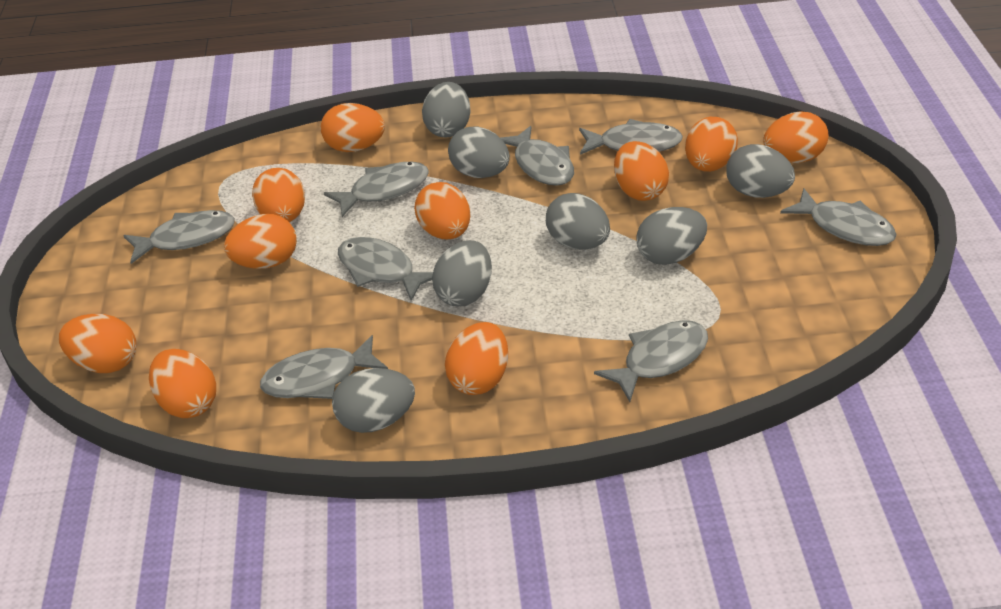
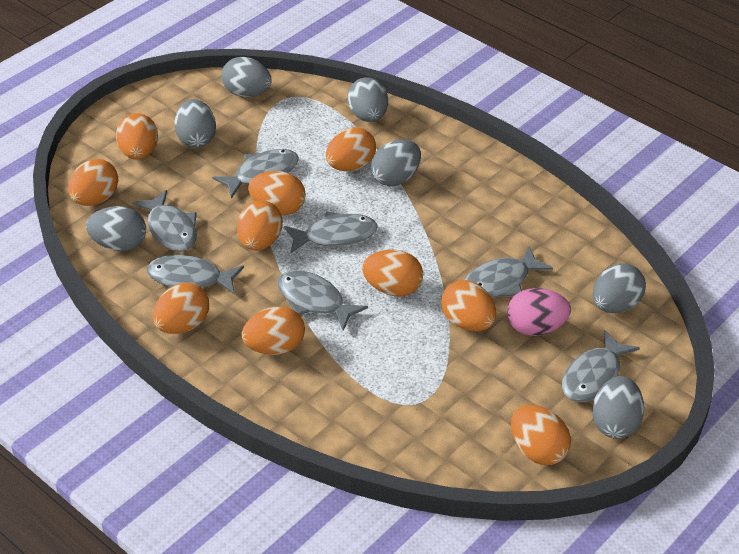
grey fish: [123,210,235,264] [260,335,388,399] [324,162,429,217] [338,237,433,301] [501,126,574,186] [579,119,683,155] [594,320,708,402] [780,188,897,246] = 8 -> [133,190,197,252] [147,255,244,295] [212,149,299,199] [277,270,368,331] [284,211,377,253] [464,246,553,298] [562,330,640,402] = 7
pink egg: none = 0 -> [507,288,571,336] = 1

